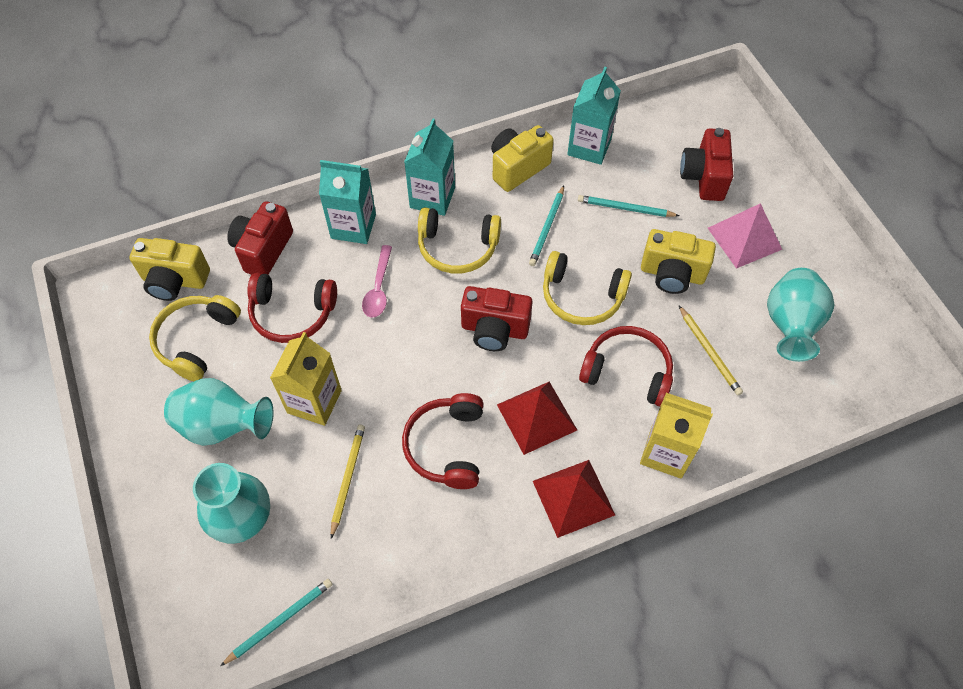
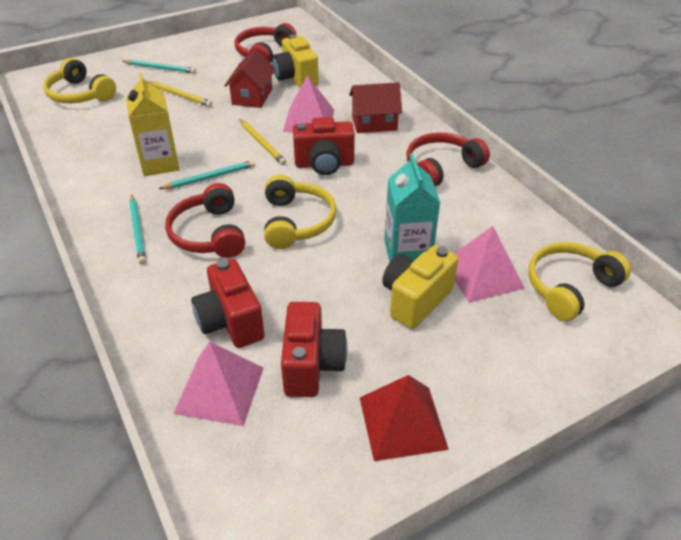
pink pyramid: [708,203,782,269] = 1 -> [173,341,264,426] [283,75,334,132] [454,226,525,303] = 3
pink spoon: [362,245,392,318] = 1 -> none = 0
red house: none = 0 -> [224,49,276,108] [349,82,402,133] = 2
red pyramid: [497,382,577,455] [533,460,615,538] = 2 -> [360,375,449,461] = 1
turquoise carton: [319,160,376,244] [404,118,455,216] [567,67,621,165] = 3 -> [384,153,440,262] = 1
turquoise vase: [164,378,274,446] [193,463,270,543] [767,268,834,362] = 3 -> none = 0
yellow camera: [129,238,210,301] [491,125,554,192] [641,229,716,294] = 3 -> [272,34,319,88] [382,245,458,329] = 2
yellow carton: [270,332,342,426] [640,393,713,479] = 2 -> [126,72,180,176] = 1

